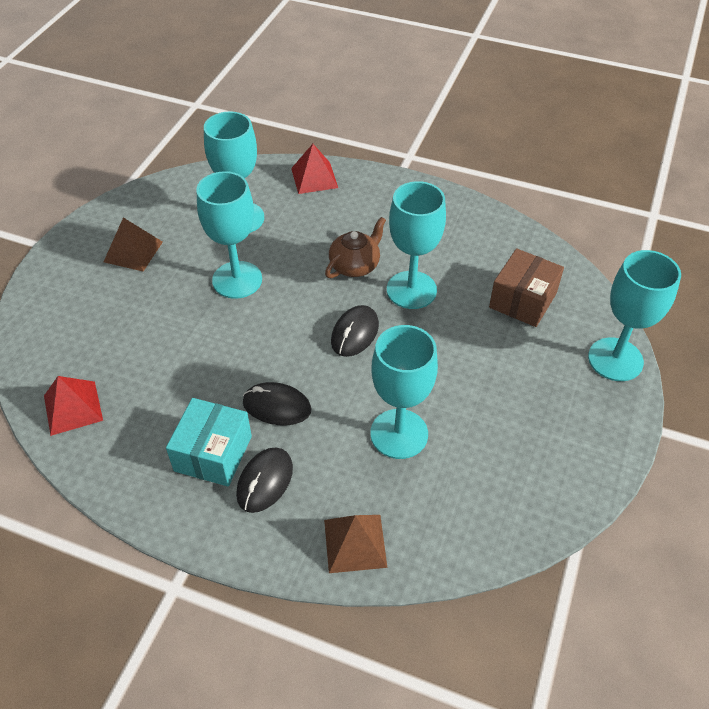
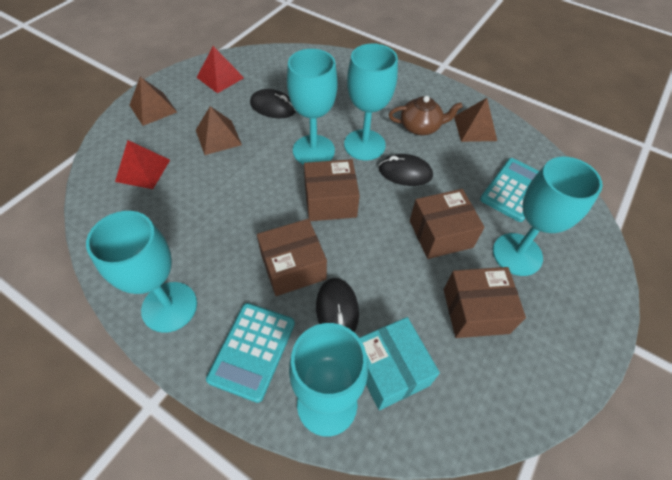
brown box: [489,248,564,327] = 1 -> [257,219,327,296] [304,159,360,221] [410,189,485,259] [444,267,526,338] = 4
brown pyramid: [104,218,163,272] [324,515,387,573] = 2 -> [129,77,177,126] [196,106,242,155] [454,98,497,142] = 3
turquoise calculator: none = 0 -> [206,303,295,403] [480,158,539,222] = 2

